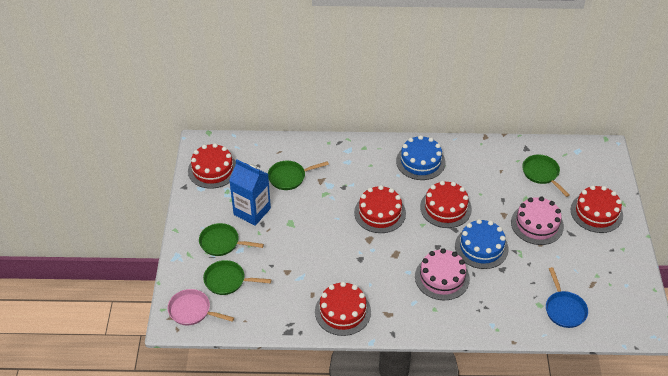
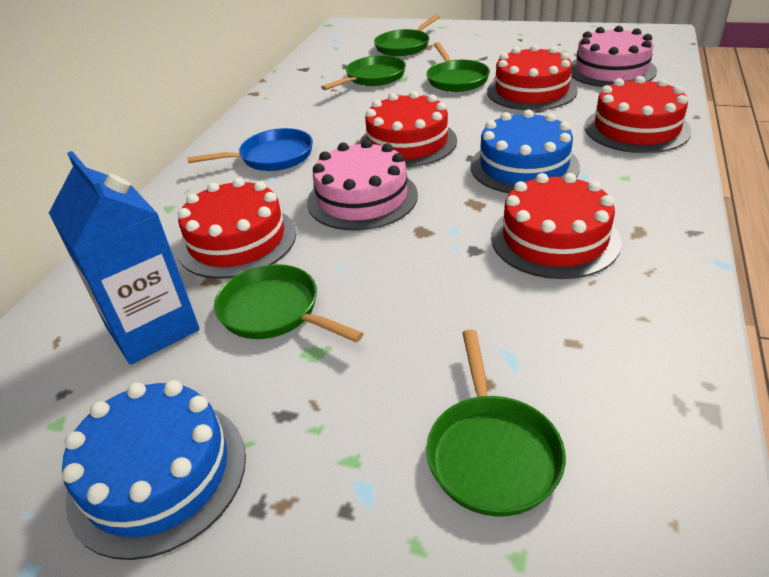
green pan: [199,223,264,256] [203,260,271,295] [268,161,329,190] [522,154,570,197] = 4 -> [214,264,364,342] [321,55,406,90] [374,14,440,56] [426,329,566,516] [427,42,490,92] = 5
pink pan: [168,289,234,325] = 1 -> none = 0

